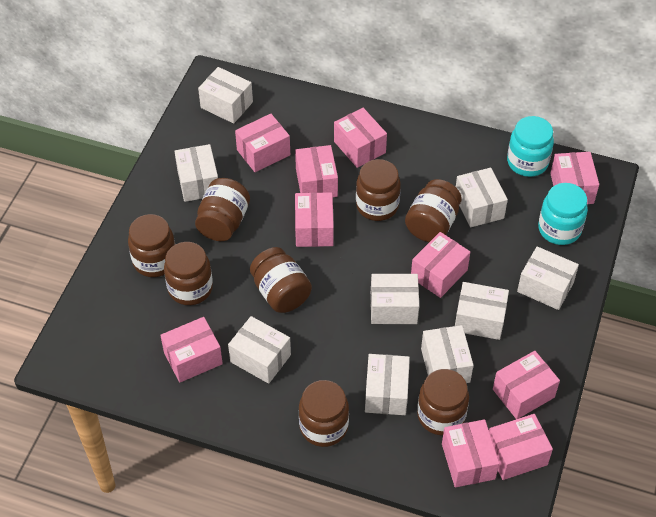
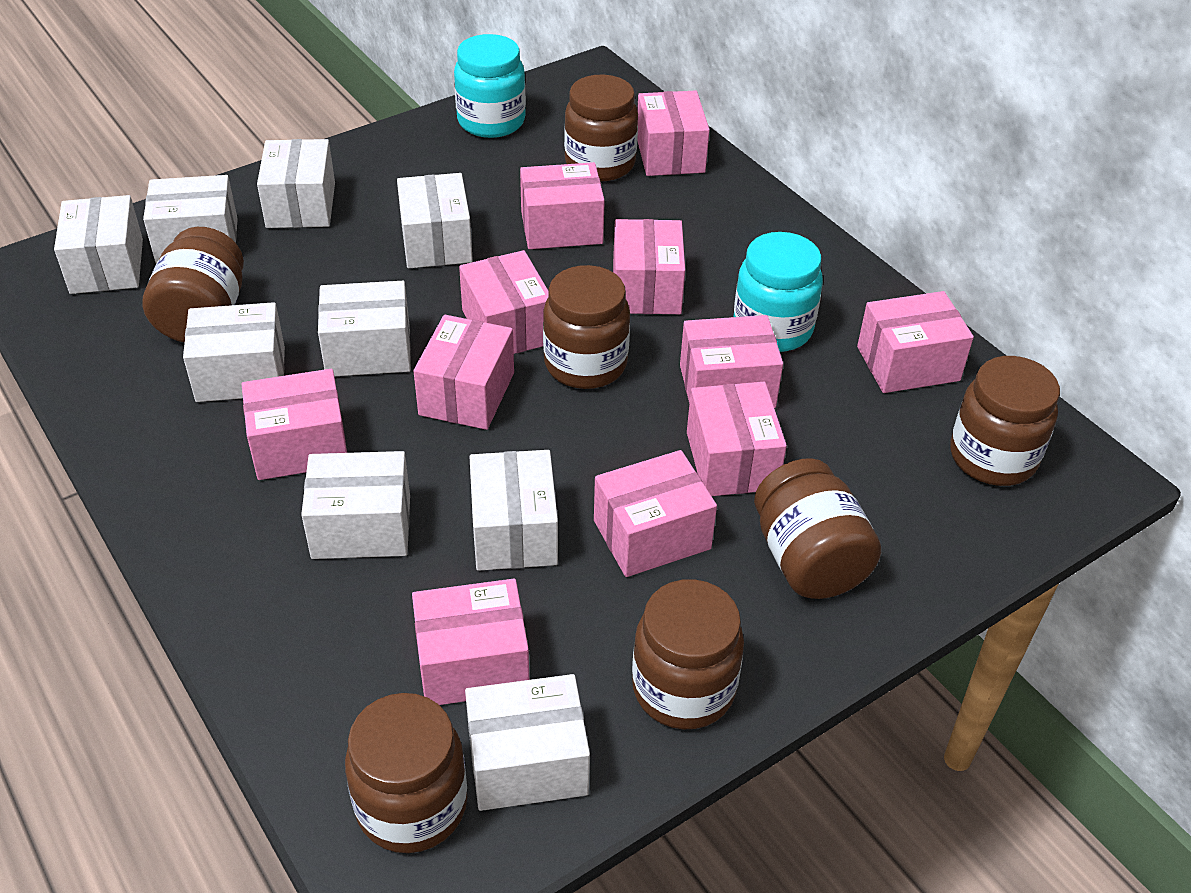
brown jar: [128,214,175,277] [164,242,213,305] [195,178,250,241] [250,247,312,313] [299,380,349,447] [356,159,401,221] [405,179,462,242] [417,369,469,435] = 8 -> [143,227,244,343] [345,693,467,853] [543,265,630,389] [564,75,638,181] [632,579,744,729] [754,458,881,599] [950,356,1060,486] = 7
pink box: [160,317,223,383] [235,114,290,172] [295,145,338,197] [295,192,334,247] [334,108,387,168] [411,232,470,298] [442,419,499,487] [489,414,553,480] [493,351,560,419] [550,152,599,204] = 10 -> [242,369,347,480] [412,579,529,705] [414,315,514,430] [459,250,549,354] [520,162,605,249] [594,450,717,577] [613,219,685,314] [637,90,710,176] [680,315,783,408] [687,382,787,496] [857,291,974,393] = 11

